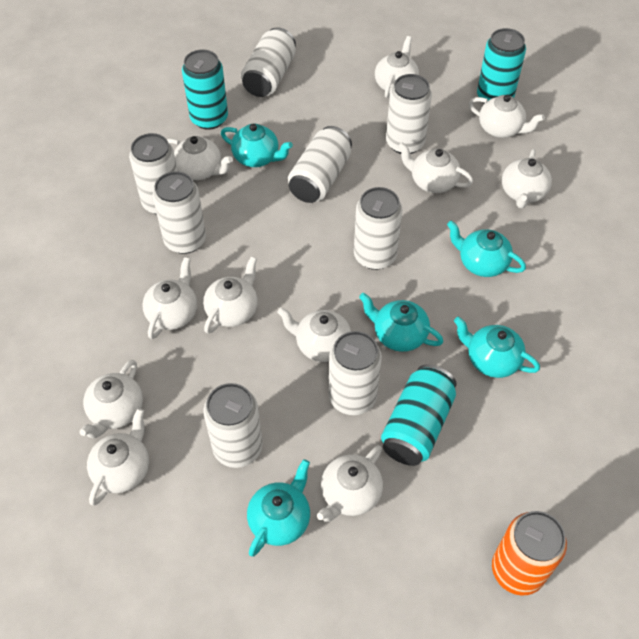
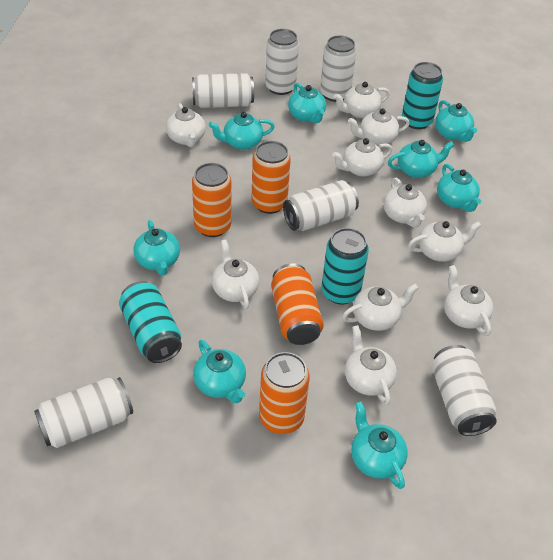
orange can: [492,511,567,596] = 1 -> [192,163,231,237] [251,141,291,214] [259,352,310,434] [271,263,324,345] = 4
turquoise teapot: [221,124,293,167] [247,459,310,557] [359,293,443,352] [447,220,526,277] [454,317,540,378] = 5 -> [133,220,180,276] [193,340,246,403] [209,112,275,150] [288,83,326,123] [351,401,408,489] [388,140,454,178] [435,100,477,142] [437,164,481,212] = 8
white can: [129,133,178,215] [153,171,206,254] [204,383,263,468] [241,27,296,97] [288,126,352,203] [329,331,382,415] [354,187,402,270] [386,74,432,154] = 8 -> [34,377,133,448] [192,73,254,108] [265,29,299,95] [283,180,359,231] [320,35,357,102] [431,345,497,436] = 6
white teapot: [79,360,143,438] [87,408,149,506] [142,257,197,339] [167,136,233,180] [203,256,258,334] [277,307,351,362] [317,445,383,522] [375,36,419,98] [398,142,473,193] [469,95,545,138] [502,149,552,208] = 11 -> [166,103,206,147] [212,239,259,309] [332,138,393,177] [334,82,390,118] [342,284,418,331] [345,325,397,405] [348,108,410,146] [383,177,427,228] [408,221,481,262] [444,265,493,336] = 10

